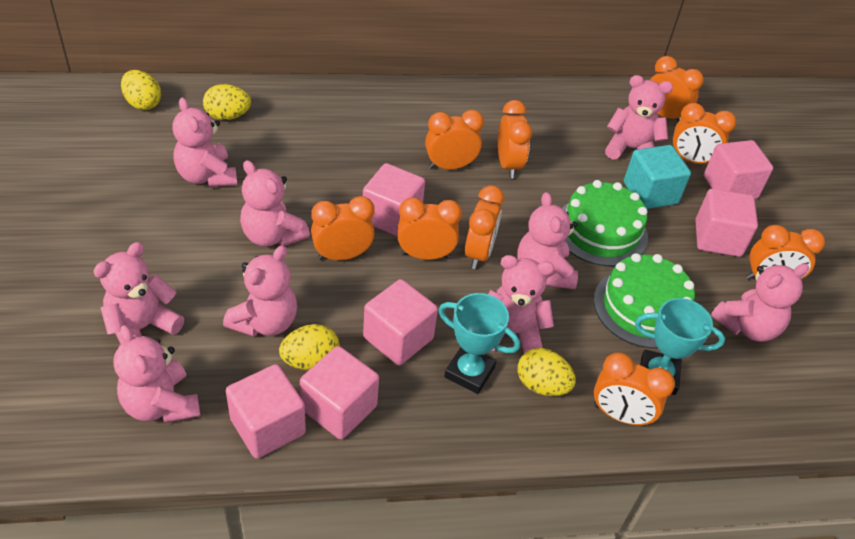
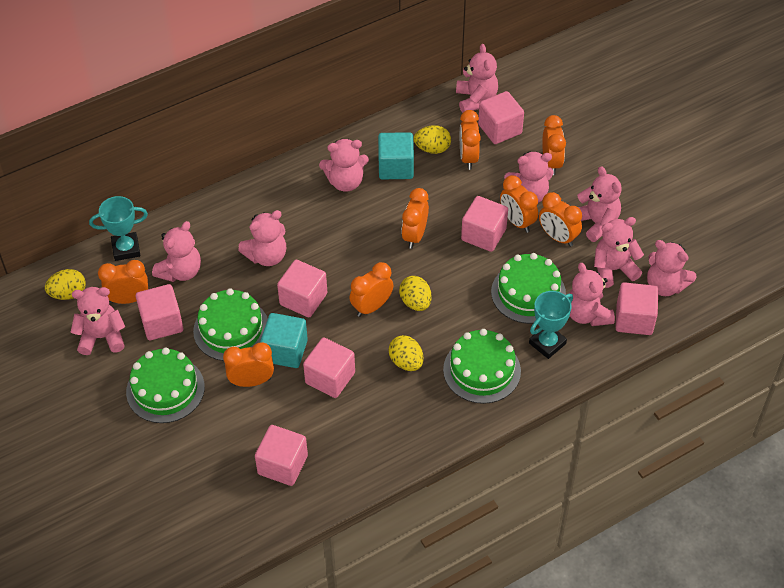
green cake: [563,180,648,266] [594,253,695,348] = 2 -> [126,348,205,423] [193,288,268,361] [443,329,521,404] [491,253,566,324] = 4
orange clock: [311,196,375,260] [398,197,462,260] [425,110,484,169] [465,185,504,269] [498,100,532,179] [594,352,675,427] [650,56,704,122] [673,103,736,164] [746,225,825,280] = 9 -> [98,260,148,304] [223,343,274,387] [349,262,394,317] [401,188,429,249] [460,110,481,170] [500,175,538,233] [539,192,582,247] [542,115,566,175] = 8
pink cube: [226,364,306,459] [300,346,379,440] [363,163,425,237] [363,279,438,365] [696,189,758,257] [704,140,773,199] = 6 -> [136,284,183,340] [255,425,308,486] [277,260,327,317] [303,337,355,398] [461,196,508,252] [478,91,524,144] [615,282,658,335] = 7
pink teddy bear: [93,242,184,344] [113,325,200,423] [172,97,237,187] [223,245,297,337] [240,160,310,247] [488,255,554,354] [517,192,578,289] [605,75,673,160] [711,263,809,341] = 9 -> [71,287,125,355] [152,221,201,282] [238,210,286,266] [319,139,369,192] [456,44,498,113] [504,151,554,203] [569,263,615,326] [577,166,622,242] [594,217,644,288] [647,240,697,296] = 10
turquoise cube: [624,145,691,209] = 1 -> [260,313,308,368] [378,132,414,179] = 2

